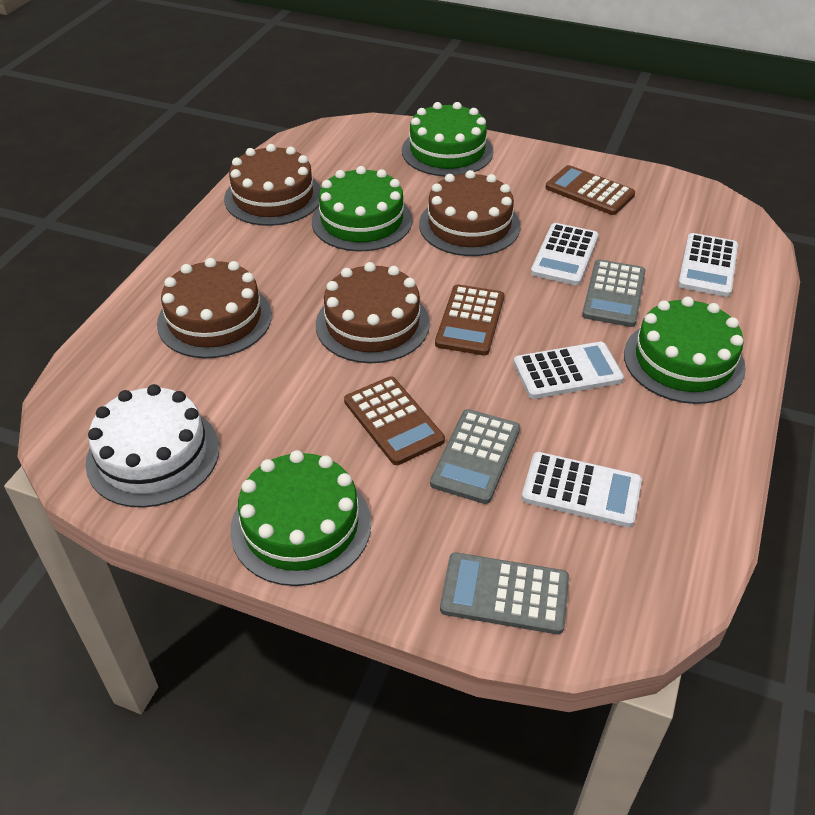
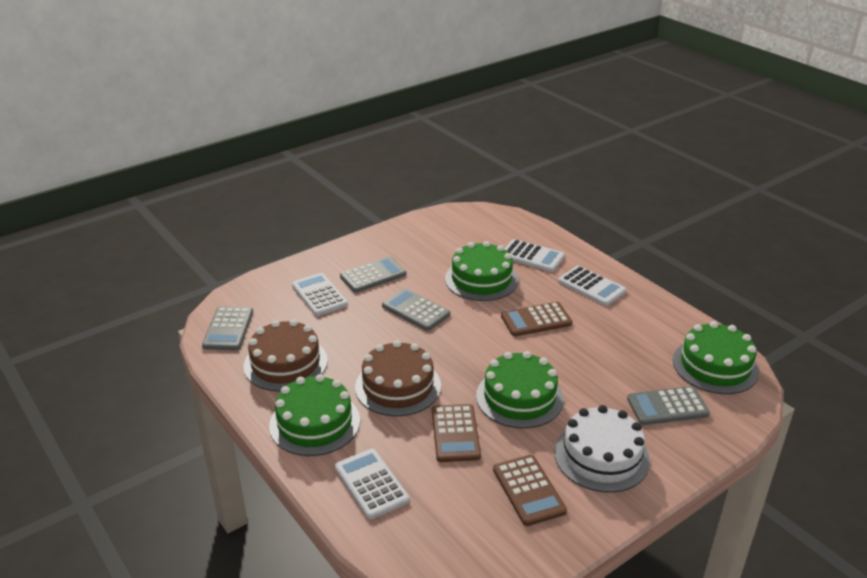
brown cake: [157,258,272,358] [224,144,321,226] [316,262,430,363] [419,170,521,256] = 4 -> [243,319,328,392] [355,340,441,416] = 2
grey calculator: [430,409,520,504] [440,553,569,634] [582,259,646,327] = 3 -> [202,306,253,350] [340,257,406,293] [382,288,450,331] [627,386,710,425] = 4

